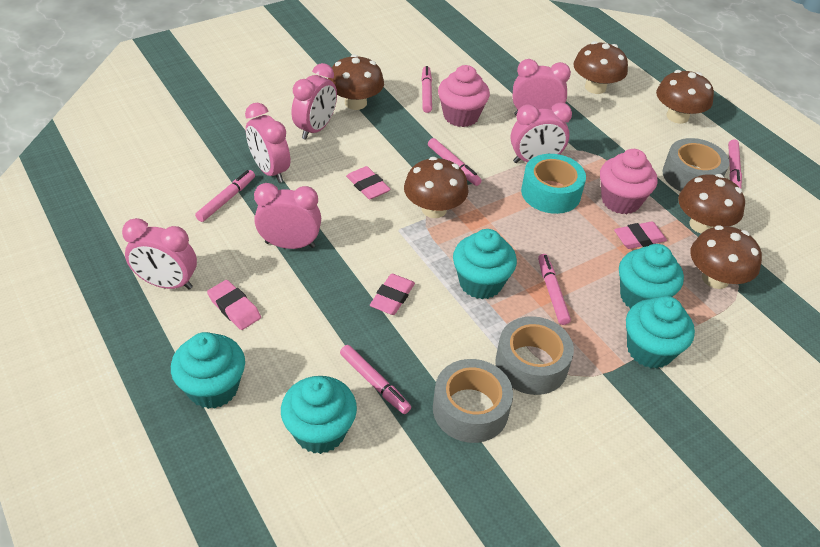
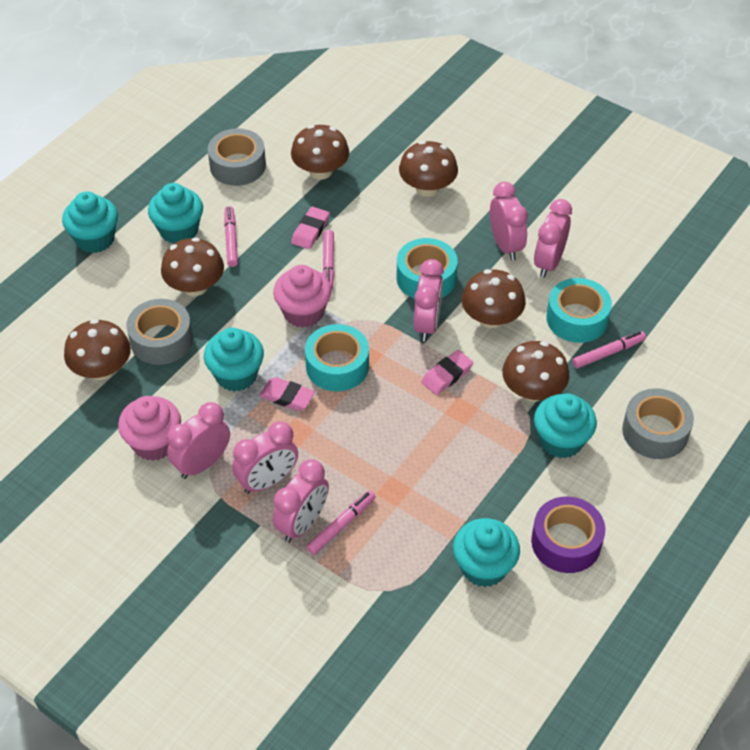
pink eraser: [207,280,261,330] [346,166,391,199] [370,274,415,315] [614,221,667,249] = 4 -> [259,377,315,411] [291,207,330,249] [421,350,473,395] = 3
pink marker: [195,170,255,222] [340,345,411,414] [421,66,432,113] [428,138,482,186] [538,254,571,325] [728,140,742,188] = 6 -> [224,206,238,267] [307,490,376,555] [322,230,334,291] [572,331,646,368] = 4
purple tape: none = 0 -> [531,496,605,573] = 1
turquoise tape: [521,154,586,214] = 1 -> [305,324,369,391] [397,238,458,299] [546,278,612,343] = 3

